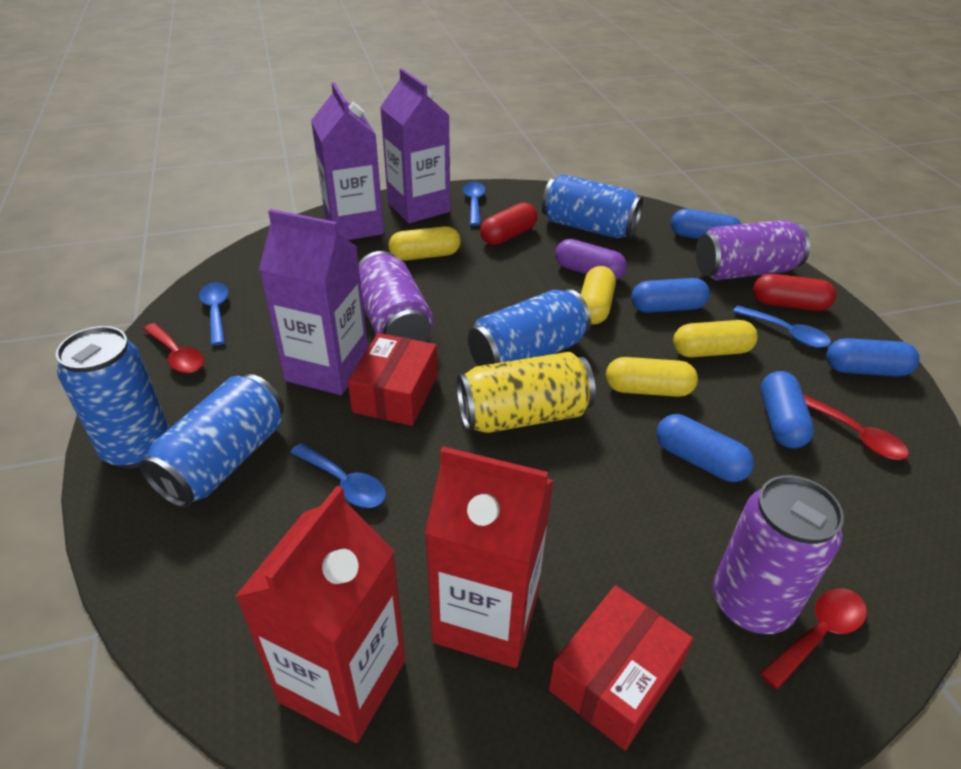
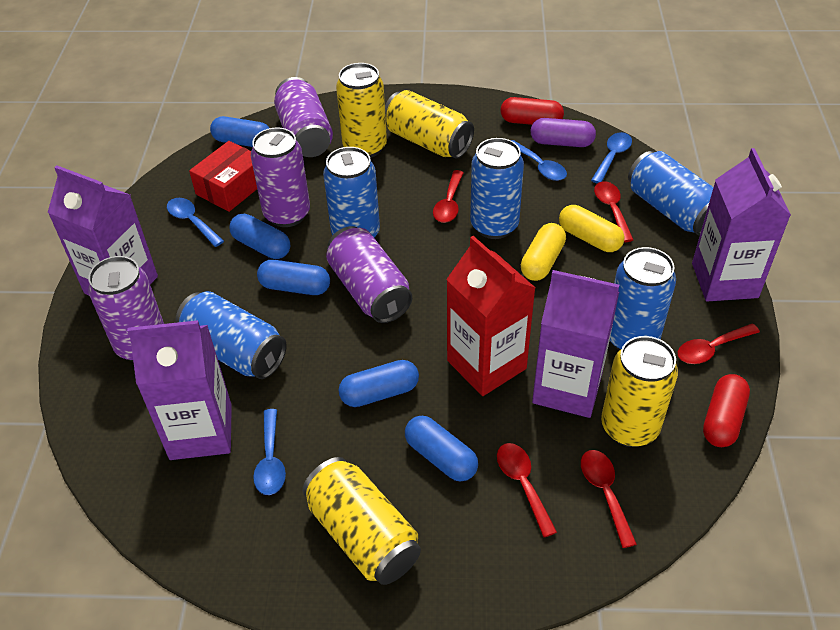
blue can: [56,326,170,469] [139,374,284,508] [468,289,591,366] [542,174,643,238] = 4 -> [175,291,287,379] [323,147,380,237] [470,138,524,239] [610,247,676,350] [628,151,714,236] = 5
purple can: [358,251,434,342] [696,220,810,280] [713,475,844,634] = 3 -> [88,256,164,361] [251,127,310,227] [274,77,333,157] [326,226,412,323] = 4
purple carton: [259,209,368,395] [311,82,384,240] [380,68,450,223] = 3 -> [48,165,158,295] [127,320,232,460] [532,270,619,418] [692,148,791,301] = 4
red box: [348,333,438,426] [549,585,693,750] = 2 -> [189,141,257,212] = 1
red carton: [235,486,405,743] [425,446,554,668] = 2 -> [446,236,536,396] = 1
red spoon: [143,323,204,373] [760,588,867,690] [803,394,909,460] = 3 -> [433,170,464,223] [497,443,557,537] [581,450,637,548] [594,181,633,242] [678,324,760,364] = 5
yellow can: [457,352,596,433] = 1 -> [302,457,421,585] [336,63,387,158] [385,90,474,159] [601,336,678,447] = 4
yellow capsule: [389,226,461,261] [581,266,616,324] [606,357,698,397] [673,320,758,357] = 4 -> [521,223,566,281] [559,205,625,252] = 2

